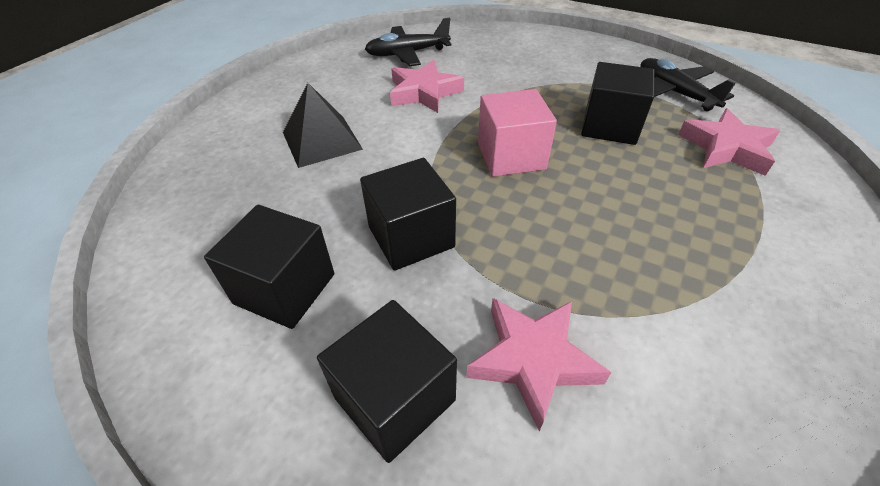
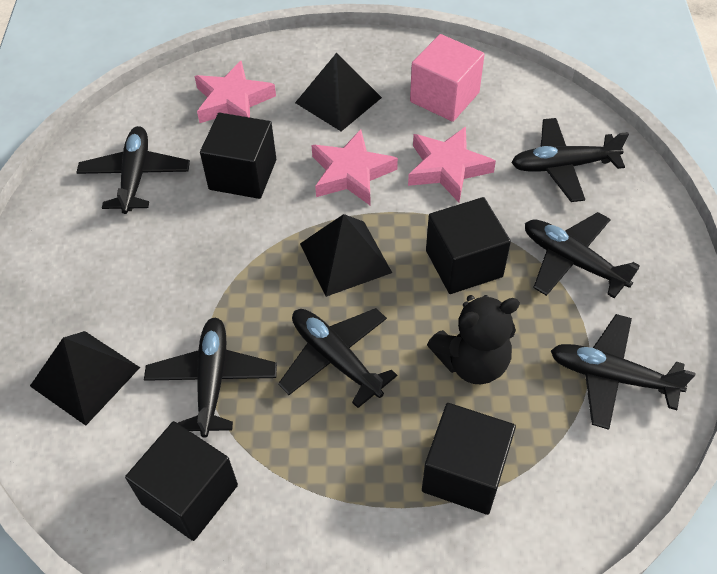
black plane: [365,18,452,66] [640,58,736,111] = 2 -> [76,126,190,214] [144,317,277,438] [278,308,397,408] [511,118,629,202] [525,212,640,298] [551,314,696,430] = 6
black pyramid: [283,83,363,168] = 1 -> [30,331,140,426] [295,53,382,131] [300,214,392,297] = 3
black teddy bear: none = 0 -> [427,295,520,384] = 1

